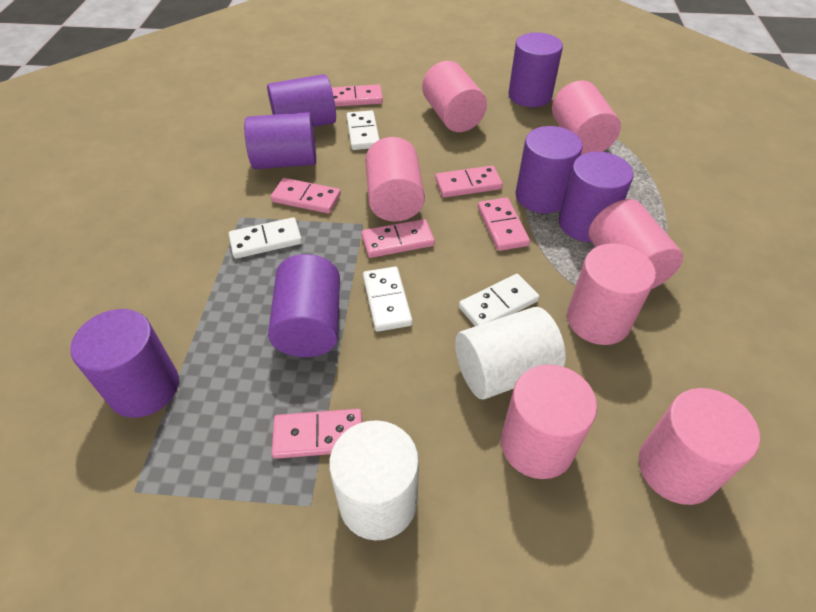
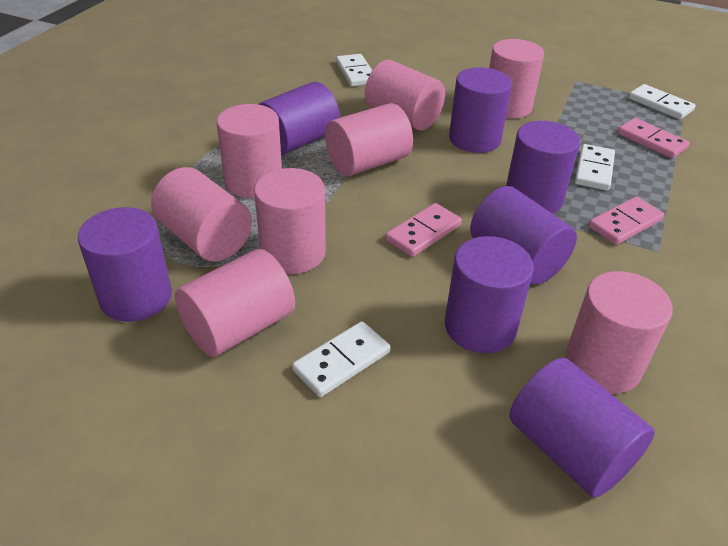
pink cylinder: [365,137,425,222] [422,61,487,132] [501,365,597,479] [552,80,621,155] [567,243,656,345] [588,199,683,289] [639,388,760,505] = 7 -> [151,167,252,262] [175,249,295,357] [217,104,282,198] [254,168,326,274] [325,103,413,176] [365,60,445,130] [489,39,544,119] [565,271,673,394] = 8
pink domino: [271,178,341,214] [272,409,362,459] [331,84,383,107] [362,219,435,258] [435,166,503,198] [478,197,530,251] = 6 -> [385,203,462,257] [589,197,664,245] [618,118,690,158] = 3
white cylinder: [329,420,419,540] [455,307,566,400] = 2 -> none = 0

